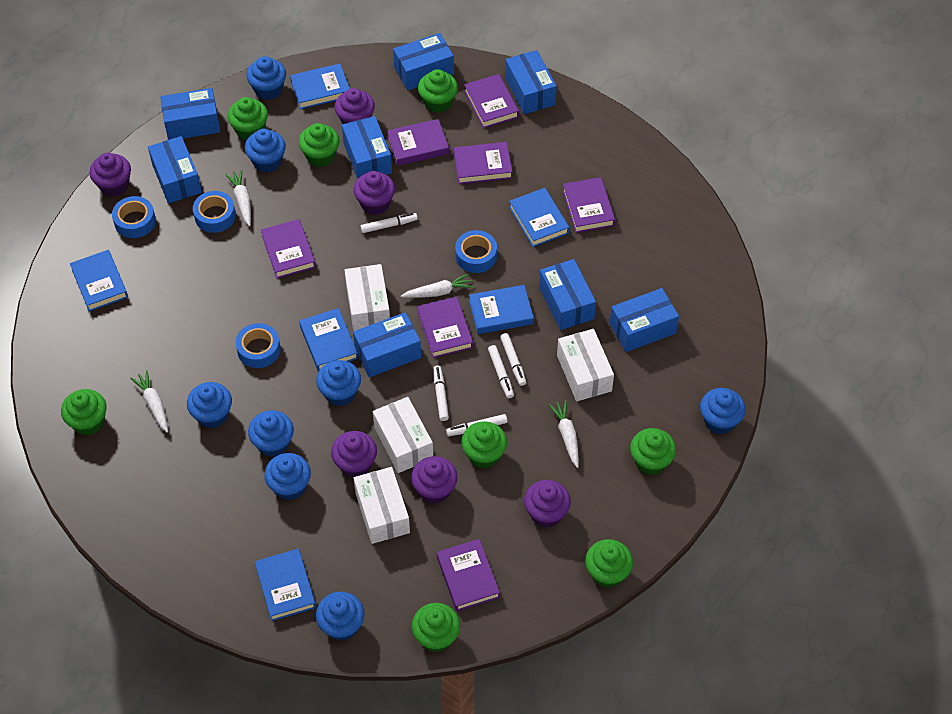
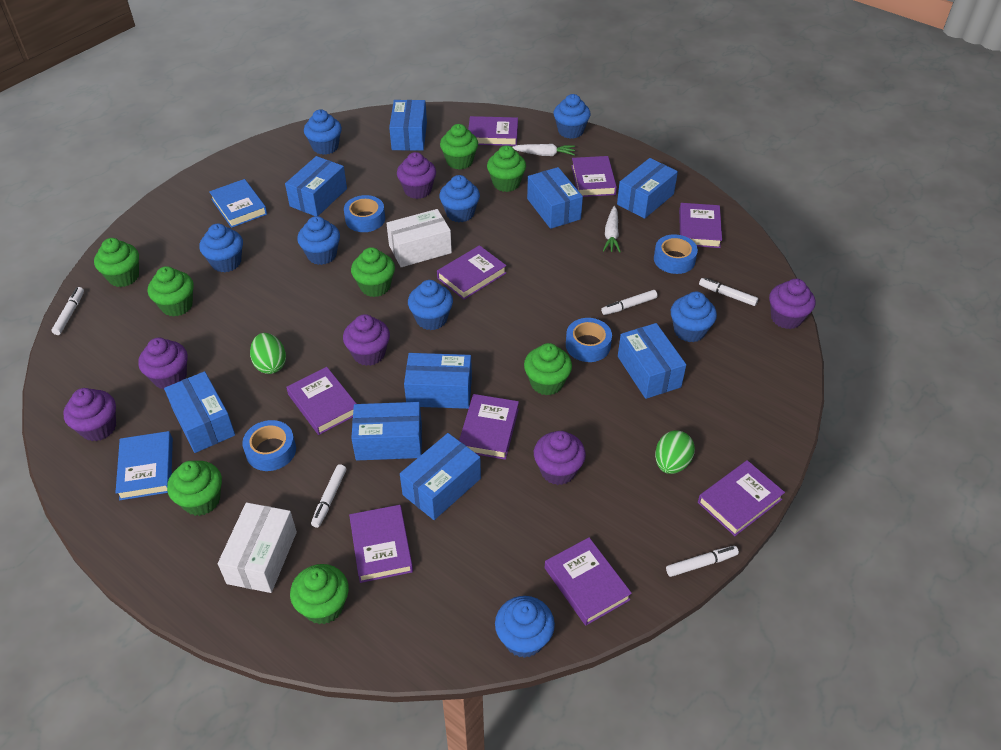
blue book: [70,250,128,311] [255,549,316,621] [290,63,350,109] [299,308,358,372] [469,285,534,334] [509,188,569,247] = 6 -> [115,431,173,500] [209,179,267,228] = 2
blue box: [148,136,202,203] [160,88,220,140] [342,116,392,179] [353,312,421,377] [393,33,454,91] [505,50,557,114] [539,259,596,330] [610,288,679,352] = 8 -> [164,371,235,453] [285,156,347,216] [351,402,422,461] [389,100,427,151] [400,433,481,520] [404,353,472,409] [527,167,583,229] [617,158,678,219] [618,323,686,399] = 9
green egg: none = 0 -> [250,333,286,374] [655,430,695,474] = 2
purple book: [261,219,316,278] [387,119,449,166] [417,297,473,358] [437,539,500,611] [454,142,512,184] [464,74,519,128] [563,177,615,233] = 7 -> [286,367,357,435] [349,505,413,583] [437,245,507,299] [459,394,519,460] [468,116,518,146] [545,537,632,626] [571,156,617,197] [679,203,722,248] [698,460,785,536] = 9
white box: [345,264,390,331] [354,467,410,544] [373,397,433,473] [557,329,614,401] = 4 -> [218,503,297,593] [386,209,452,267] = 2
white carrot: [130,370,168,433] [225,170,251,226] [401,273,474,298] [548,400,579,468] = 4 -> [513,144,575,156] [603,206,621,252] = 2

